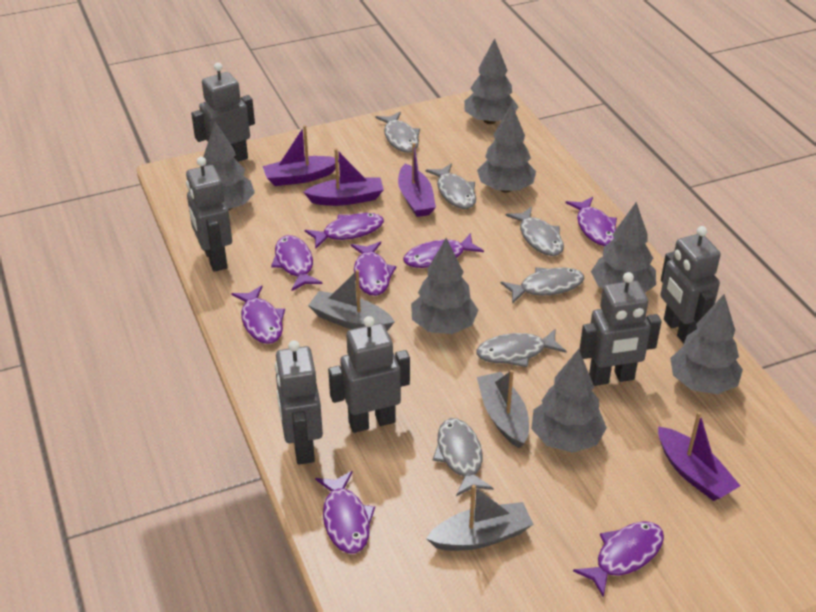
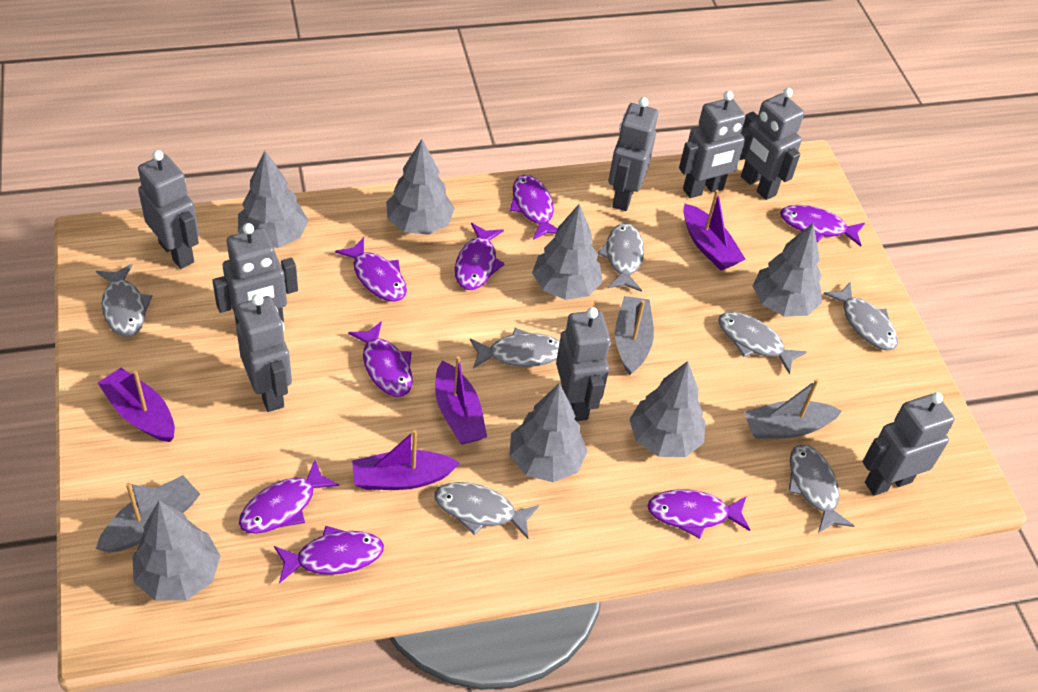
grey fish: [375,112,420,153] [426,164,476,209] [433,418,493,496] [476,329,567,367] [501,267,585,304] [506,207,564,256] = 6 -> [96,264,152,337] [434,482,539,539] [470,328,560,369] [598,223,644,292] [718,312,807,375] [788,445,854,533] [824,282,898,350] = 7
grey robot: [186,157,232,272] [191,63,255,162] [275,340,323,465] [328,316,410,433] [579,272,661,386] [660,226,721,344] = 6 -> [138,150,199,269] [212,223,298,325] [236,294,292,412] [556,307,611,421] [609,97,658,211] [679,91,752,198] [741,88,804,200] [862,392,955,496] = 8

